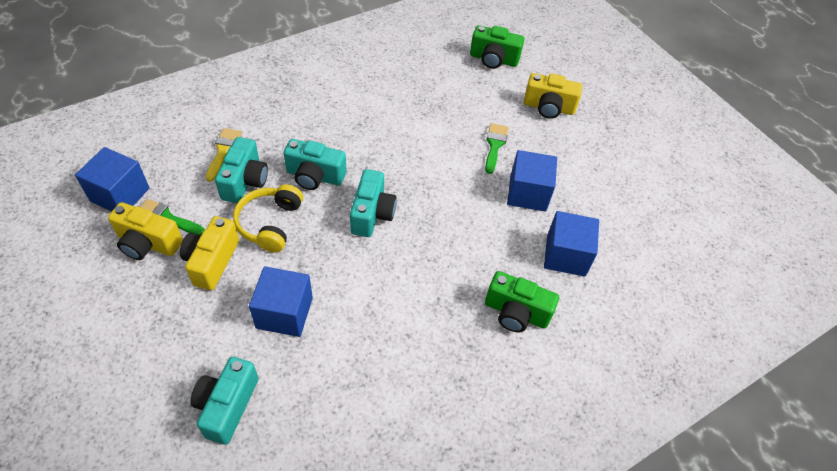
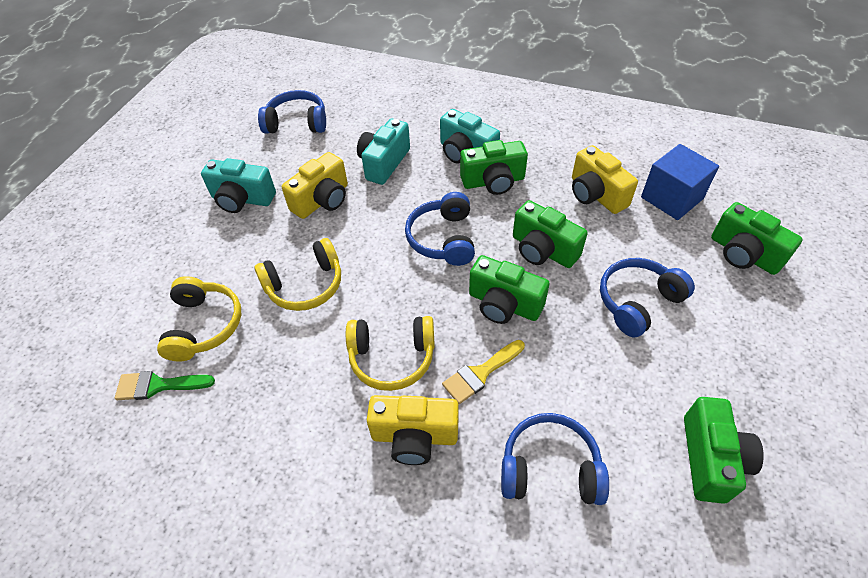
blue cube: [75,147,150,211] [249,266,313,337] [507,150,557,212] [544,211,599,277] = 4 -> [641,144,719,220] = 1
blue headphones: none = 0 -> [258,90,326,134] [405,192,475,266] [501,413,609,505] [600,258,695,337] = 4
green brush: [140,199,205,235] [485,123,509,174] = 2 -> [115,371,215,400] = 1
green camera: [470,25,524,69] [485,271,559,332] = 2 -> [460,140,528,195] [469,255,549,324] [513,200,588,268] [684,397,764,504] [711,202,803,275] = 5
turquoise camera: [191,357,259,445] [215,137,268,203] [284,139,347,190] [350,169,397,237] = 4 -> [201,158,276,213] [357,119,410,185] [440,109,500,164] = 3
yellow headphones: [233,184,303,253] = 1 -> [157,276,241,361] [255,238,341,311] [346,316,435,391] = 3

